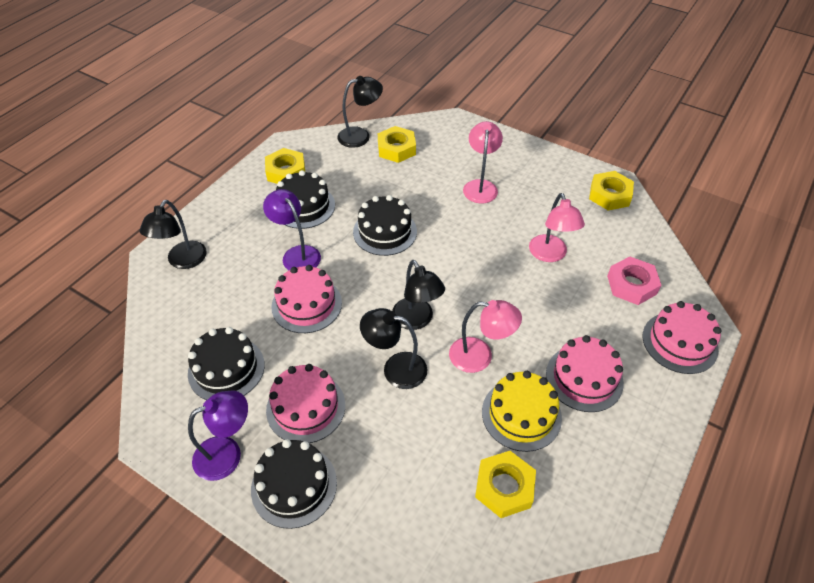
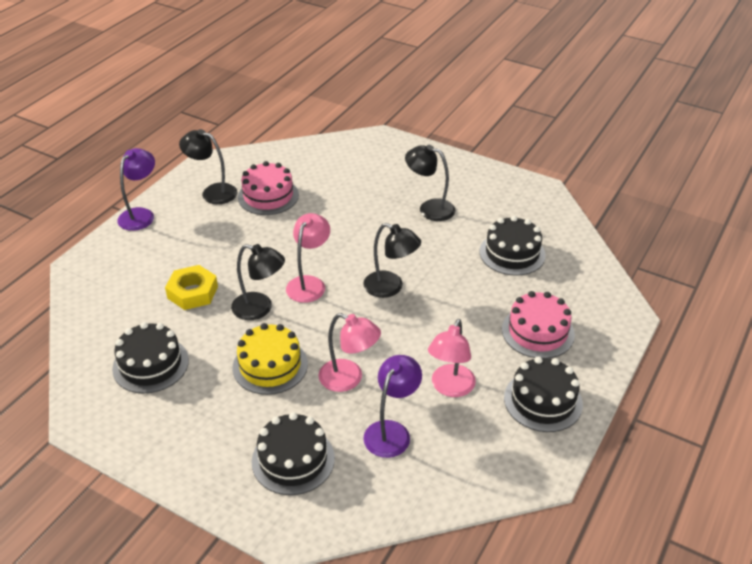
pink cake: [266,364,345,443] [271,265,342,333] [546,335,624,412] [642,301,721,374] = 4 -> [238,161,299,215] [502,291,575,358] = 2
pink nut: [607,256,661,305] = 1 -> none = 0
yellow nut: [265,148,305,184] [378,126,416,163] [475,451,536,518] [589,171,634,210] = 4 -> [165,265,218,310] = 1

